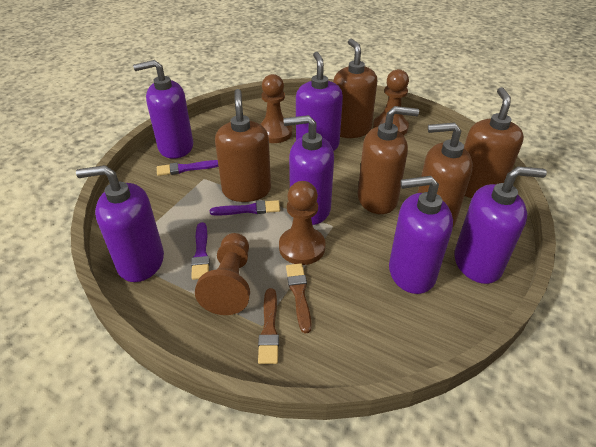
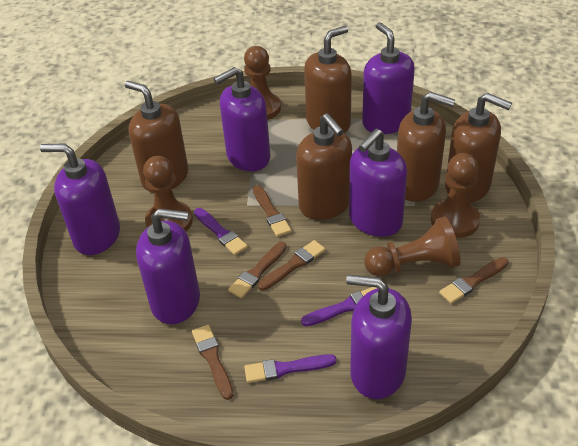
brown brush: [258,288,279,364] [286,263,312,333] = 2 -> [192,325,234,400] [228,242,287,298] [253,185,291,237] [258,240,325,291] [439,257,509,304] = 5

